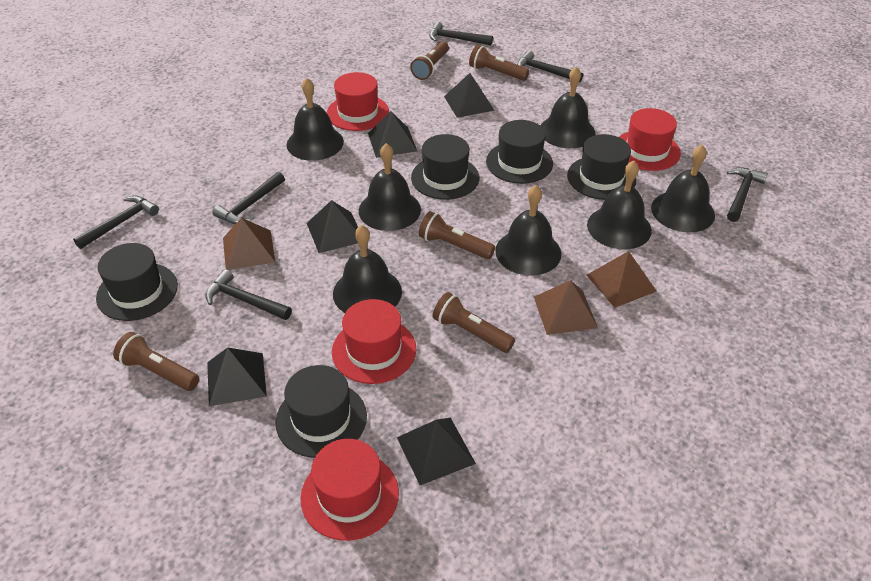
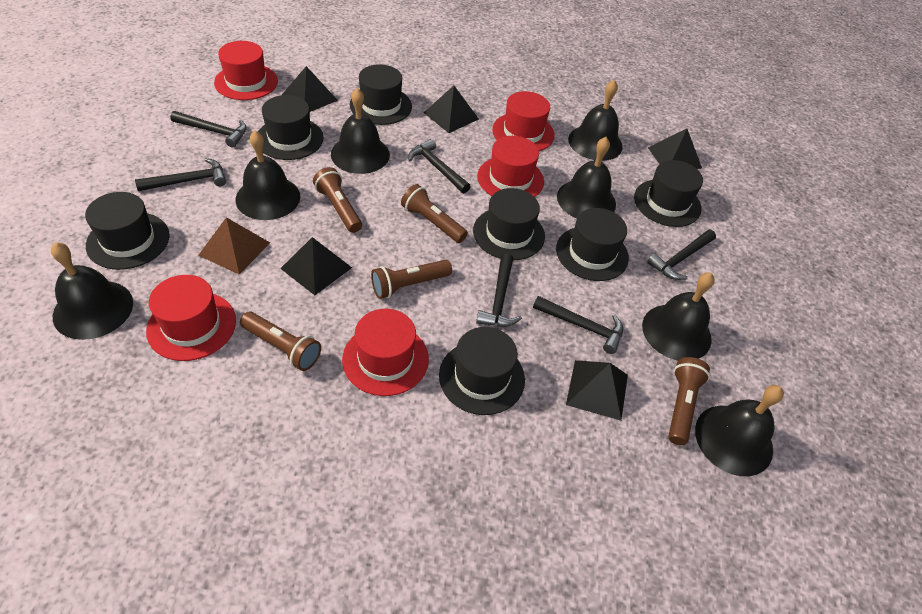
black hat: [96,243,178,321] [275,365,367,458] [411,134,479,200] [486,120,553,184] [567,134,636,200] = 5 -> [85,192,170,270] [258,95,324,160] [350,64,412,125] [439,327,525,415] [473,188,545,260] [556,208,629,281] [634,160,703,227] = 7
brown pyramid: [223,218,275,270] [534,280,598,335] [586,251,657,308] = 3 -> [198,217,270,275] = 1
red hat: [300,439,399,541] [327,72,389,131] [332,299,416,384] [619,108,681,171] = 4 -> [146,275,236,361] [214,41,278,100] [342,309,429,396] [477,136,544,197] [492,91,555,151] = 5

